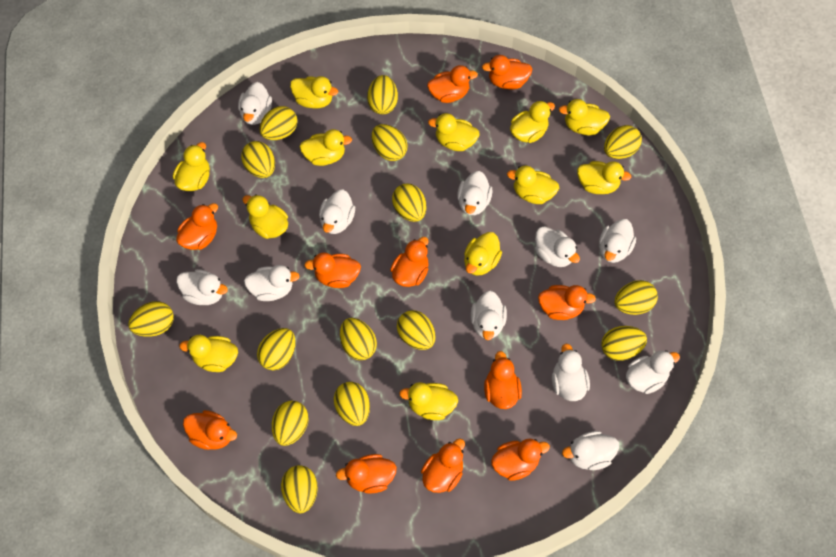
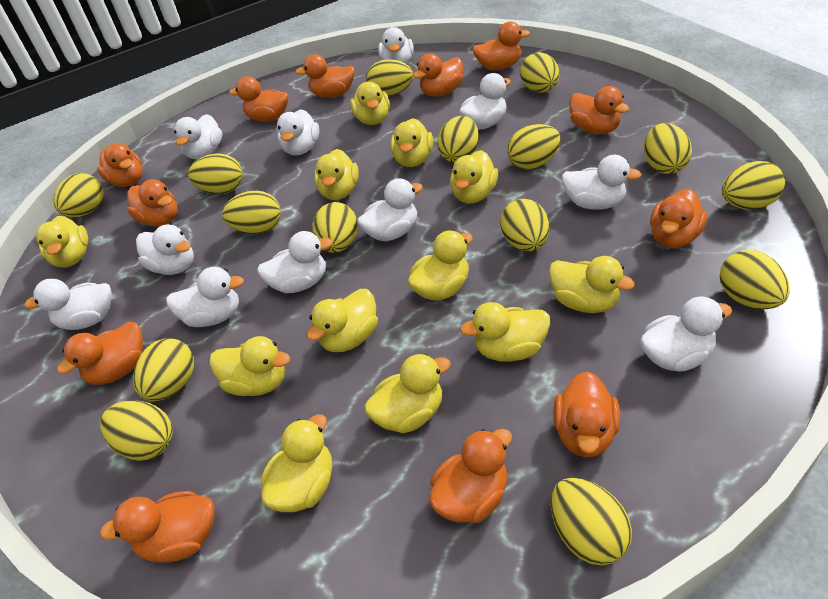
orange duck: [176,203,218,250] [183,410,237,450] [304,253,361,288] [336,454,397,494] [390,237,429,287] [421,438,465,493] [427,65,478,103] [482,55,533,90] [484,351,522,409] [491,439,550,481] [538,285,596,320] = 11 -> [57,322,143,385] [97,143,143,187] [100,491,215,563] [127,179,178,227] [229,76,289,122] [296,54,355,98] [413,53,463,97] [430,429,512,523] [472,22,530,70] [553,371,620,457] [569,86,629,134] [650,189,707,248] = 12

